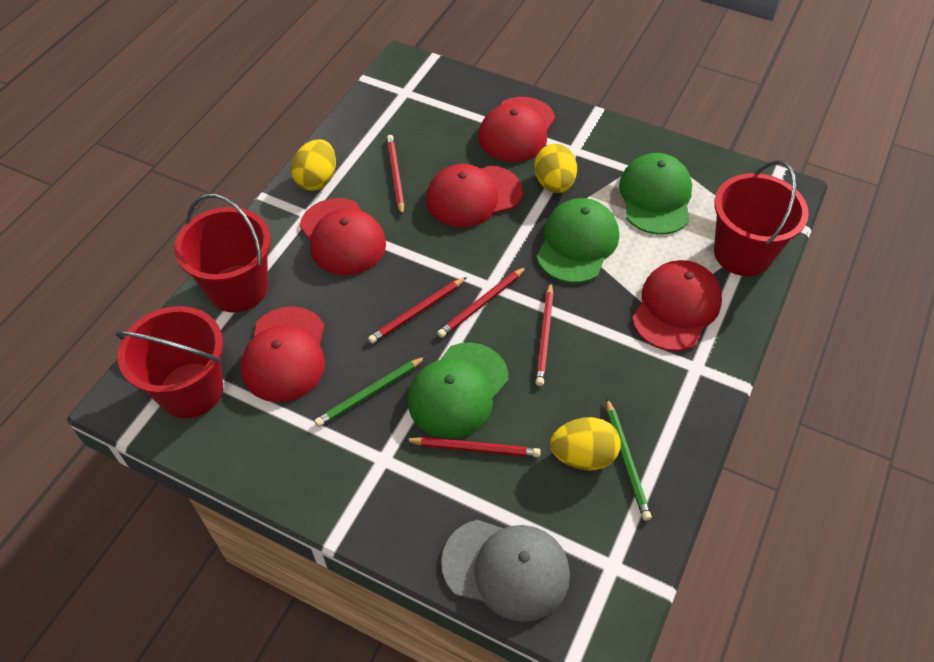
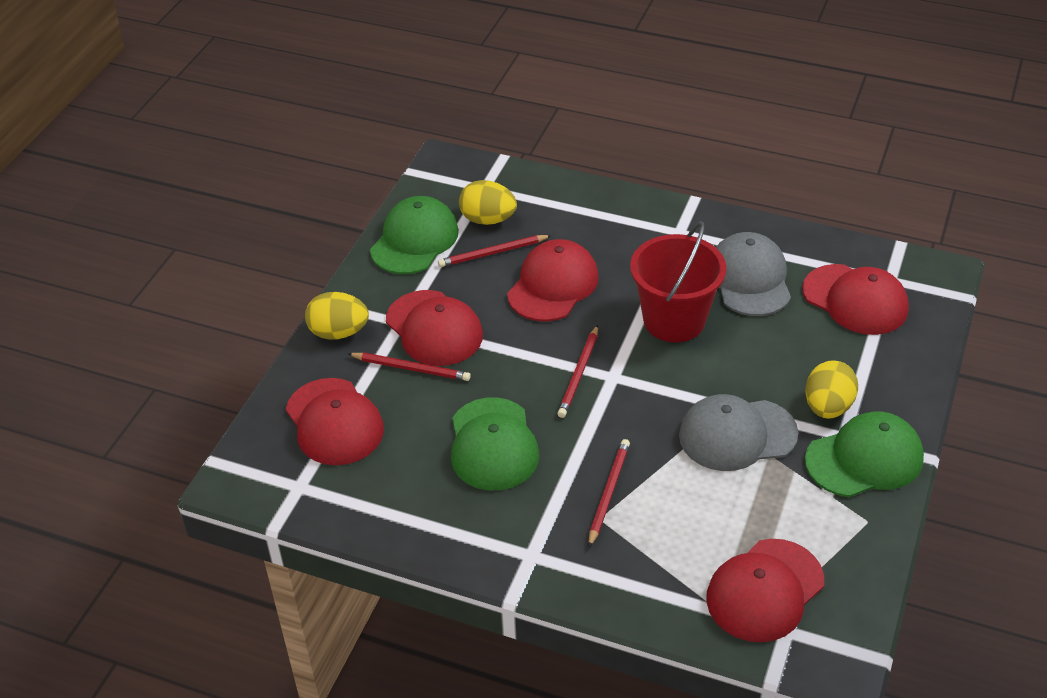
green pencil: [315,357,426,427] [606,397,652,521] = 2 -> none = 0
grey cap: [441,520,570,622] = 1 -> [679,394,799,471] [716,232,791,316] = 2
red bucket: [115,306,223,418] [174,194,271,313] [714,160,809,276] = 3 -> [630,221,726,342] = 1
red pencil: [368,277,467,344] [387,135,404,216] [405,437,541,457] [437,266,527,338] [535,282,554,386] = 5 -> [348,353,471,381] [438,235,552,267] [557,325,598,418] [588,439,630,547] = 4

